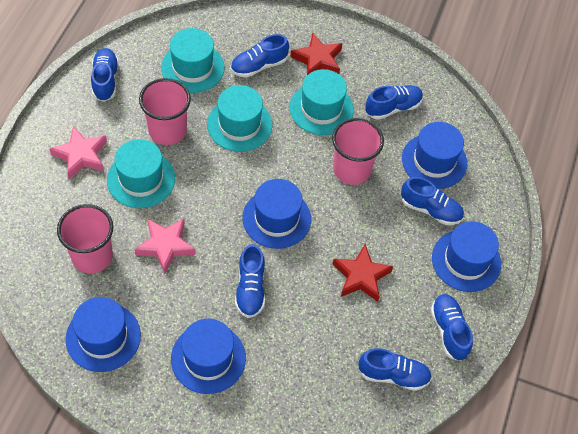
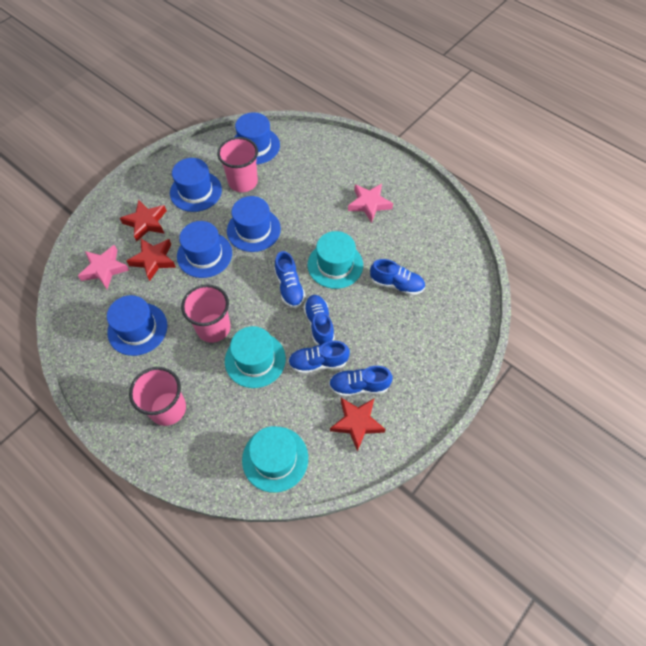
blue shoe: [91,48,119,102] [231,34,289,78] [235,244,265,318] [358,348,432,391] [365,85,423,120] [401,177,464,225] [431,294,473,361] = 7 -> [274,251,305,308] [288,341,350,374] [303,295,335,345] [329,366,393,397] [370,259,425,296] = 5
red star: [290,33,343,75] [333,244,393,302] = 2 -> [120,200,167,242] [127,239,176,281] [330,398,386,451] = 3
turquoise hat: [107,139,175,208] [161,28,225,93] [207,85,272,152] [289,69,354,135] = 4 -> [225,326,286,388] [242,426,308,493] [308,231,363,289] = 3

